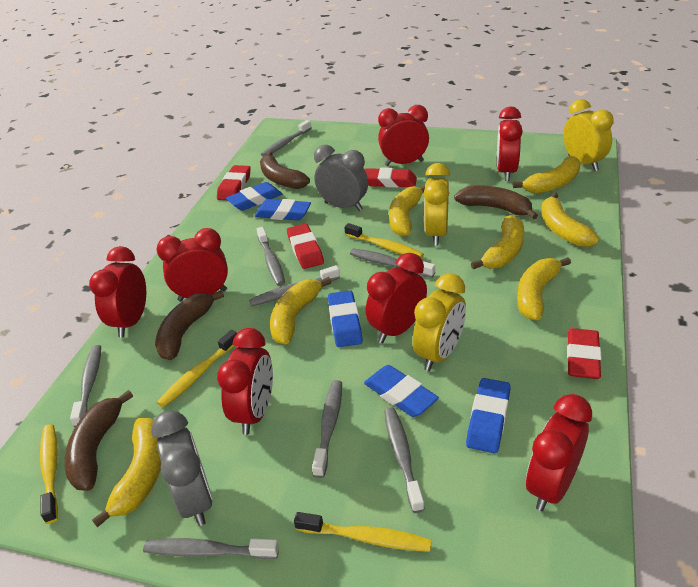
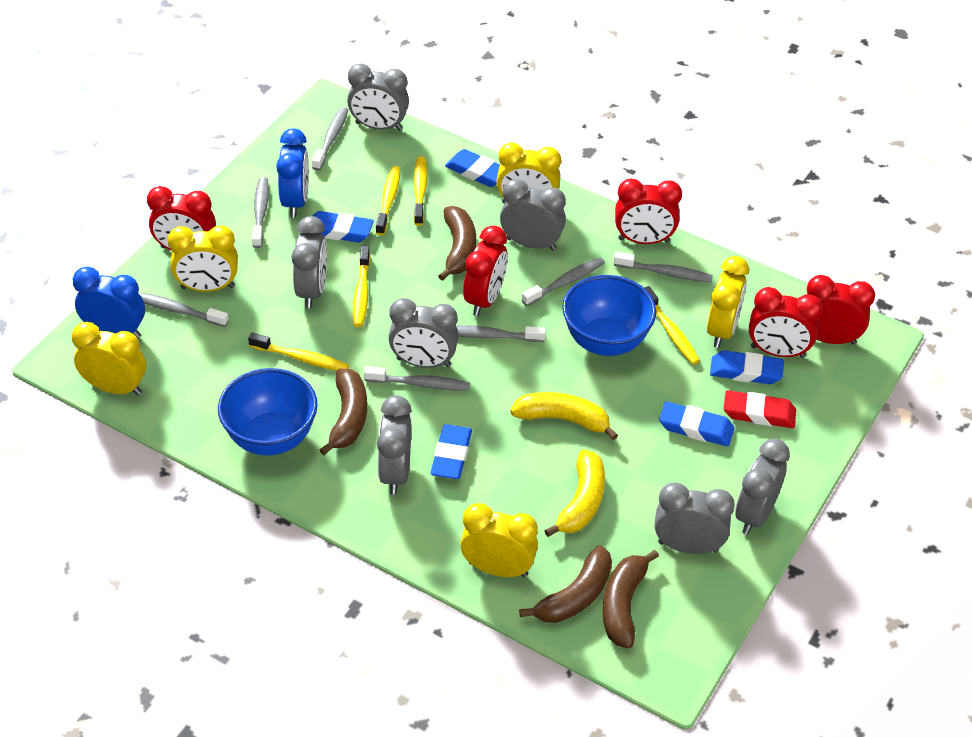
blue bowl: none = 0 -> [218,368,318,456] [562,275,656,356] = 2
blue clock: none = 0 -> [72,266,145,339] [276,128,309,217] = 2
grey clock: [151,410,213,526] [314,145,368,211] = 2 -> [291,216,327,308] [347,63,409,131] [377,395,412,495] [388,298,459,368] [500,179,566,251] [655,483,735,554] [735,439,790,535] = 7
grey toothbrush: [70,345,101,427] [143,538,279,559] [249,265,340,306] [257,227,285,286] [261,120,312,157] [312,380,342,478] [350,248,435,278] [384,408,425,513] = 8 -> [138,292,229,327] [252,177,269,248] [312,107,348,171] [364,366,470,391] [456,325,546,342] [522,257,605,306] [614,252,713,283] = 7
red clock: [89,246,146,338] [156,228,228,301] [217,328,273,435] [366,253,427,343] [378,105,429,166] [497,106,523,181] [526,394,592,511] = 7 -> [147,186,216,251] [463,226,508,316] [615,179,682,244] [749,287,823,358] [806,275,875,344] = 5
red eraser: [217,165,251,200] [287,224,324,269] [364,168,417,188] [567,328,602,379] = 4 -> [724,390,796,428] = 1
yellow banana: [92,418,161,527] [270,277,331,345] [389,186,425,237] [471,215,524,269] [513,156,581,194] [517,257,571,320] [541,192,599,247] = 7 -> [510,392,618,440] [544,449,605,537] = 2
yellow clock: [413,273,466,371] [424,163,450,246] [563,99,614,171] = 3 -> [72,322,146,395] [167,225,238,292] [460,503,538,577] [496,142,561,203] [707,256,749,348] = 5
yellow toothbrush: [40,424,58,524] [157,330,237,408] [294,512,432,552] [344,223,424,259] = 4 -> [248,333,349,371] [353,246,371,327] [376,166,400,236] [414,156,427,226] [644,286,700,365] = 5

